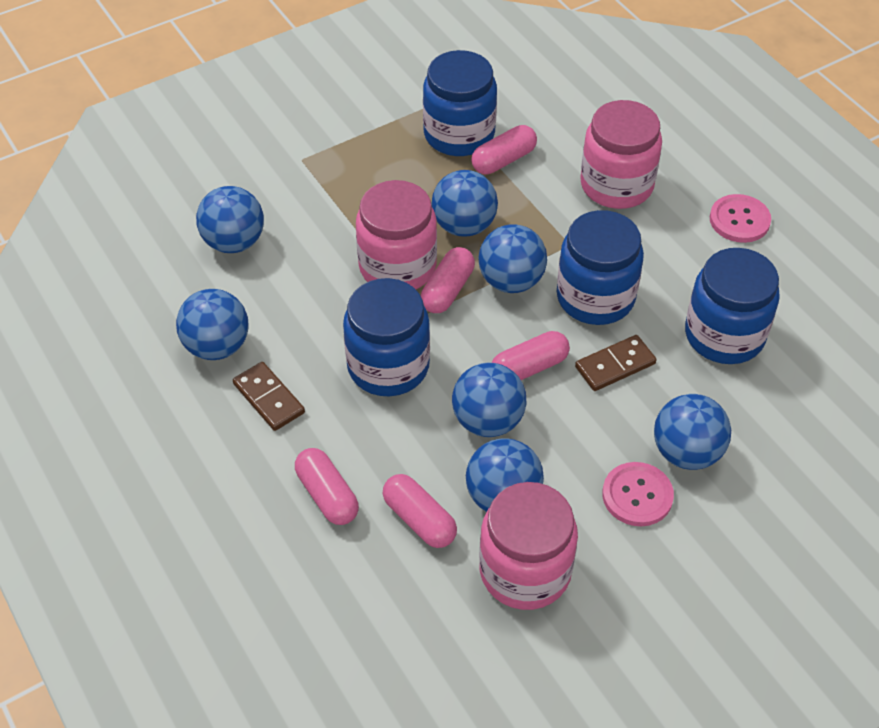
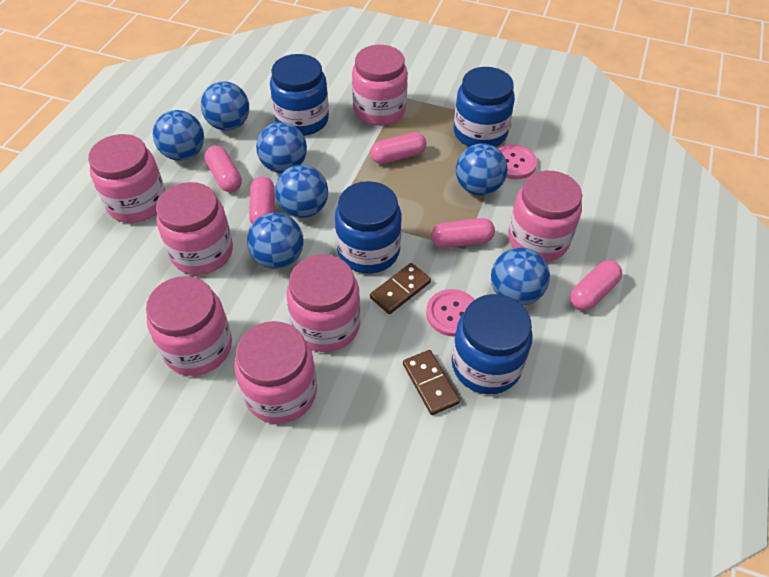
pink jar: [356,180,437,289] [479,482,578,610] [580,100,662,209] = 3 -> [88,134,166,223] [146,276,232,376] [156,182,233,275] [234,321,317,424] [286,254,360,352] [352,45,408,126] [508,171,582,261] = 7

